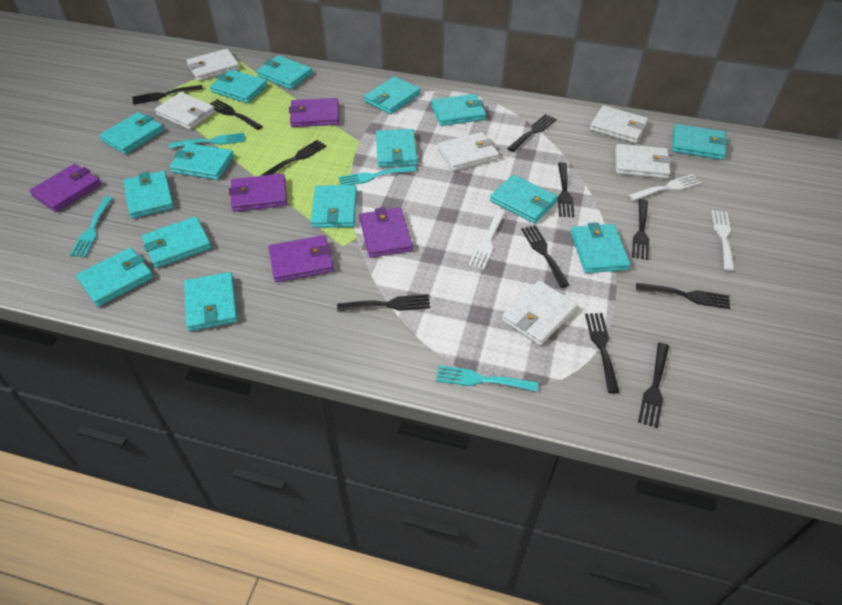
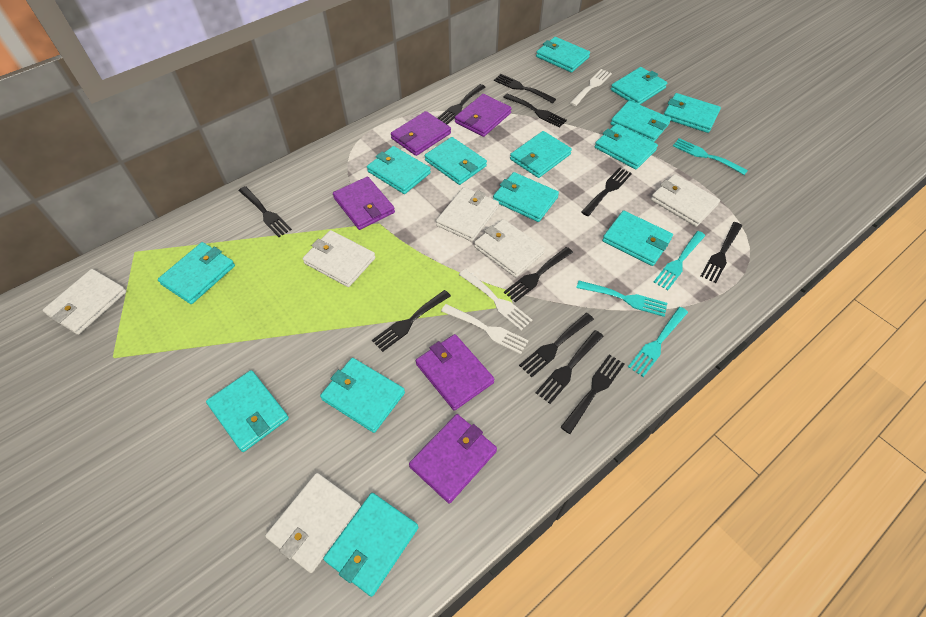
turquoise wallet: [76,248,154,307] [99,112,164,154] [124,171,174,219] [142,216,212,268] [169,143,234,180] [184,272,238,331] [210,69,268,103] [256,55,313,89] [311,185,357,228] [364,76,421,114] [376,129,418,167] [431,94,486,126] [490,175,558,223] [571,222,631,273] [672,124,728,160] = 15 -> [158,242,235,304] [206,370,289,452] [320,358,405,433] [323,493,418,597] [367,146,431,194] [424,137,487,185] [493,172,559,222] [510,131,572,178] [536,37,590,72] [595,124,658,170] [602,210,673,266] [611,67,667,105] [611,101,671,142] [664,93,721,133] = 14

